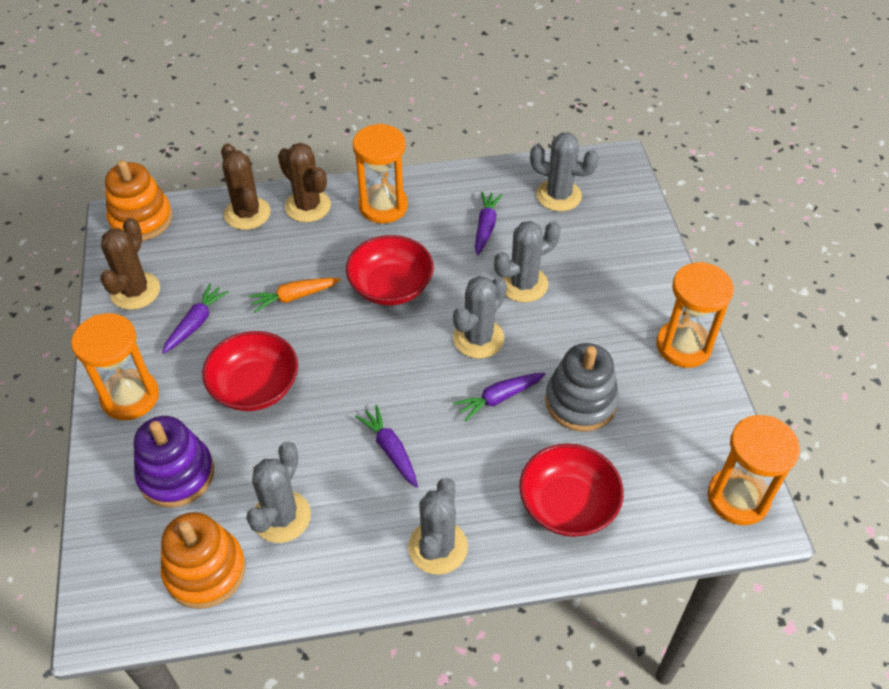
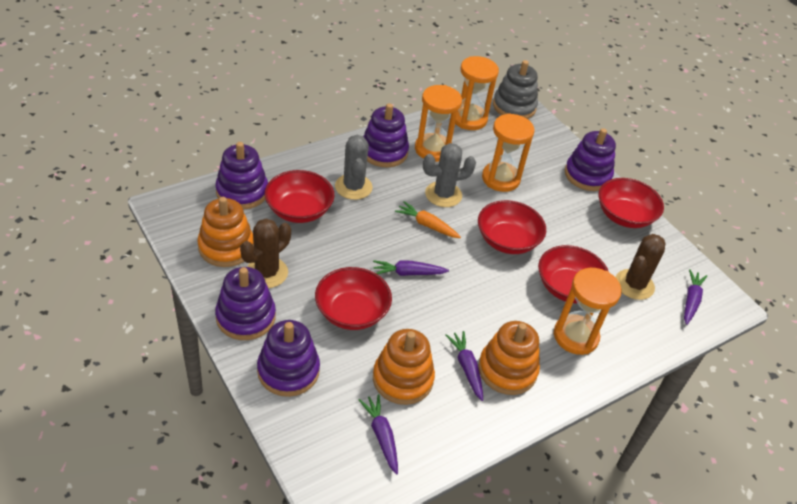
brown cactus: [100,218,160,310] [221,143,271,230] [278,143,331,222] = 3 -> [240,218,291,288] [615,234,666,300] = 2
grey cactus: [246,442,311,543] [408,478,468,575] [453,276,507,358] [494,221,561,303] [530,133,599,211] = 5 -> [335,135,373,200] [423,143,476,207] = 2
orange stacking toy: [105,160,172,241] [161,512,246,609] = 2 -> [197,197,254,267] [373,329,435,405] [478,321,540,395] = 3
purple stacking toy: [134,416,214,508] = 1 -> [215,142,268,210] [215,267,276,340] [257,320,320,397] [363,103,409,167] [565,128,616,191] = 5
red bowl: [202,331,298,411] [346,235,434,306] [519,443,624,537] = 3 -> [265,170,334,223] [315,267,392,330] [478,200,546,254] [538,245,609,304] [599,178,664,228] = 5

